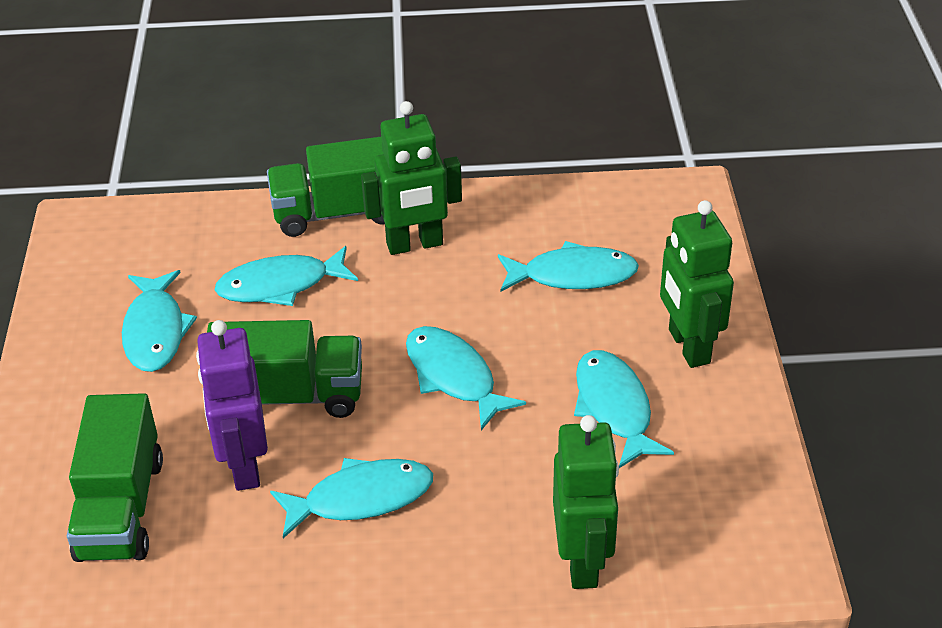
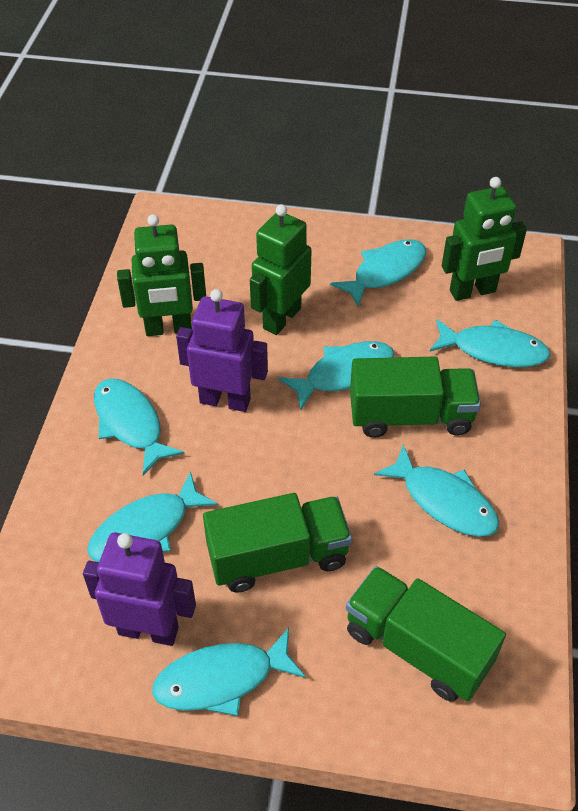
purple robot: [196,320,268,491] = 1 -> [83,532,196,646] [176,289,268,412] = 2
turquoise fish: [122,270,197,372] [215,246,358,306] [270,458,433,538] [406,326,526,430] [498,241,639,292] [574,350,674,468] = 6 -> [87,471,218,562] [94,378,185,475] [152,627,306,716] [279,341,394,410] [330,239,426,308] [374,444,499,537] [430,319,551,367] = 7

